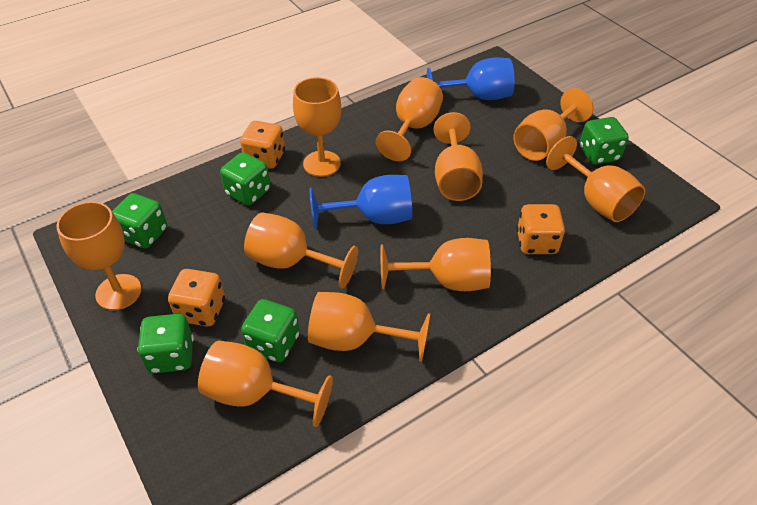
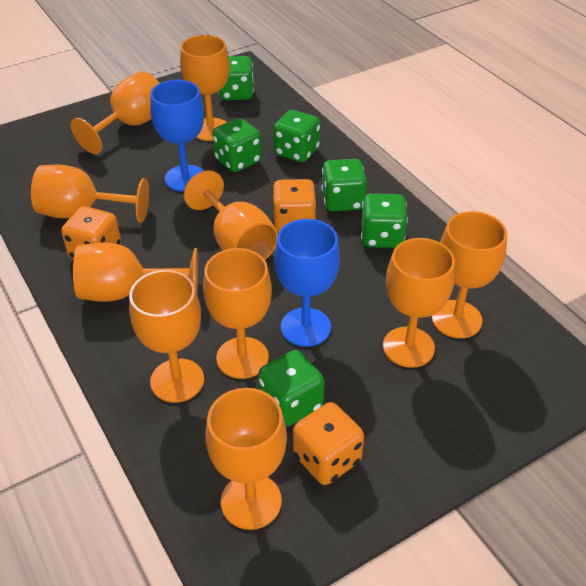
green dice: [112,193,167,249] [137,314,194,373] [220,152,271,205] [241,299,299,362] [579,117,629,164] = 5 -> [212,118,261,172] [218,56,254,100] [258,350,325,427] [274,110,320,162] [321,159,367,212] [361,193,408,248] = 6

